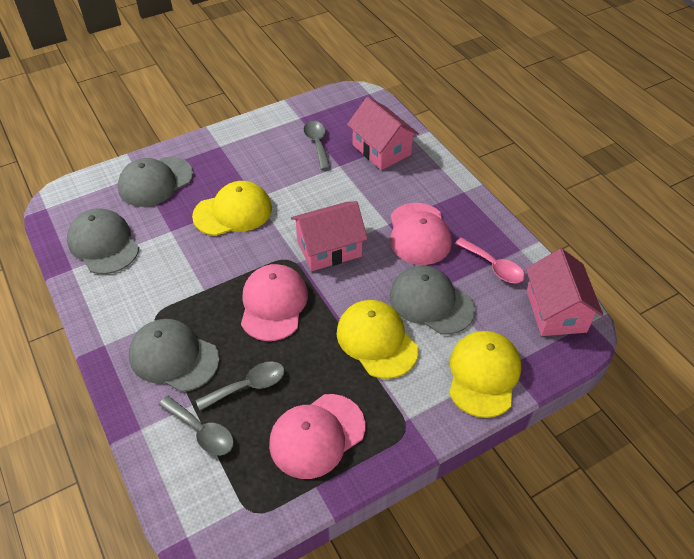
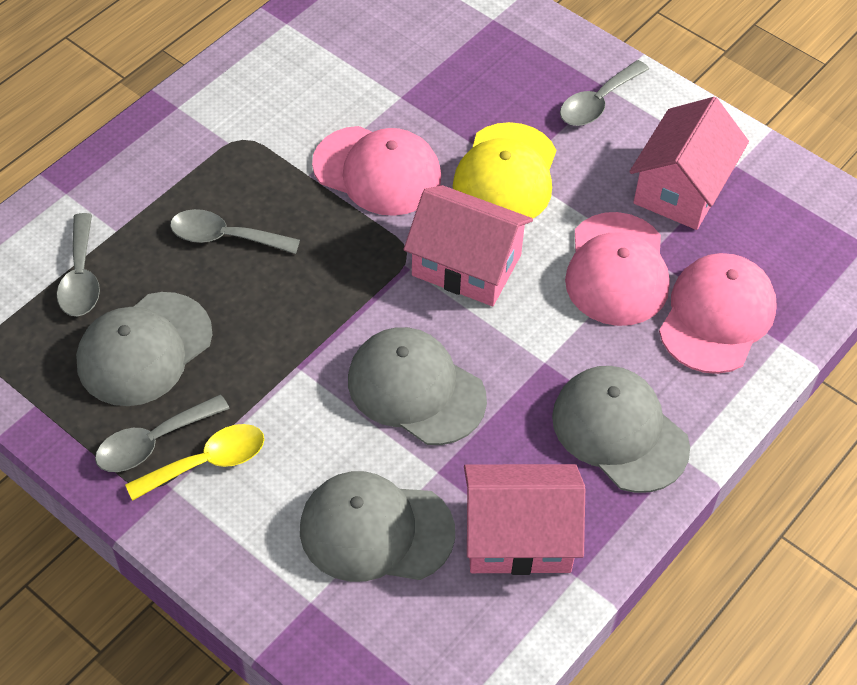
grey spoon: [159,396,234,455] [196,361,285,411] [303,121,330,170] = 3 -> [57,213,100,316] [95,395,230,472] [170,209,300,254] [560,60,649,126] = 4
pink spoon: [455,237,525,283] = 1 -> none = 0
yellow cap: [192,181,272,236] [337,300,418,379] [449,331,521,418] = 3 -> [453,122,556,218] = 1
yellow spoon: none = 0 -> [125,424,265,501] = 1

